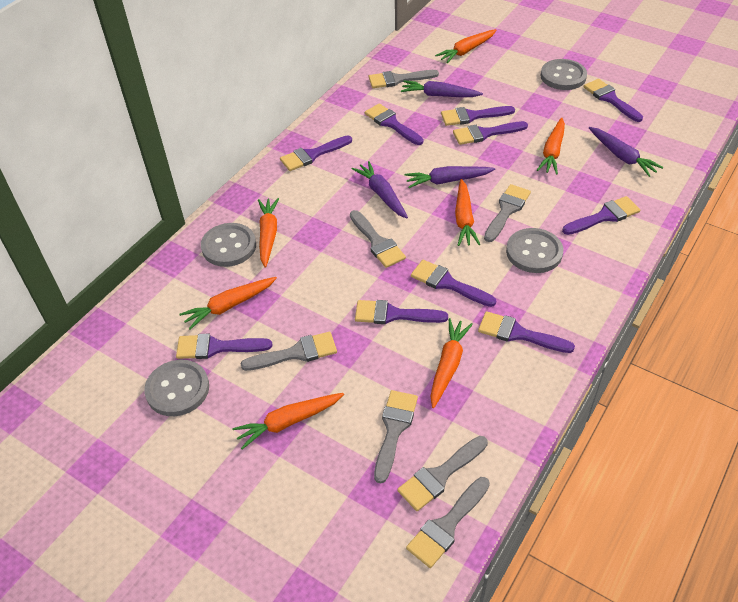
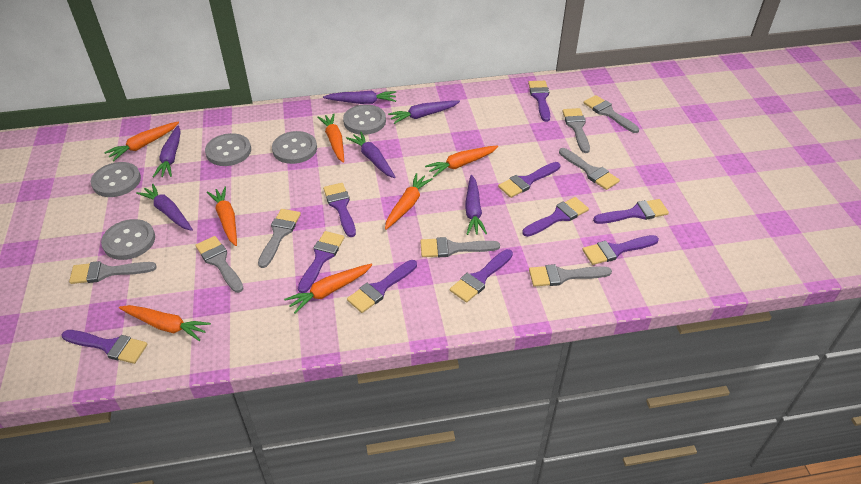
grey brush: [240,332,337,371] [350,210,406,268] [369,70,439,88] [374,390,418,483] [397,436,488,511] [406,477,490,568] [484,184,531,242] = 7 -> [69,261,157,284] [195,236,244,293] [258,209,301,268] [420,237,500,257] [529,264,612,287] [559,148,620,190] [562,108,590,153] [584,95,639,133] = 8
grey button: [144,360,209,416] [201,223,256,267] [506,228,563,273] [540,59,587,90] = 4 -> [91,162,141,197] [101,219,155,260] [205,133,251,166] [272,131,317,164] [343,104,386,135] = 5
purple carrot: [352,161,408,219] [401,80,483,97] [405,166,495,188] [589,127,663,177] = 4 -> [136,184,193,231] [153,126,181,178] [323,91,396,104] [346,132,396,178] [388,100,460,124] [465,175,487,235] = 6

